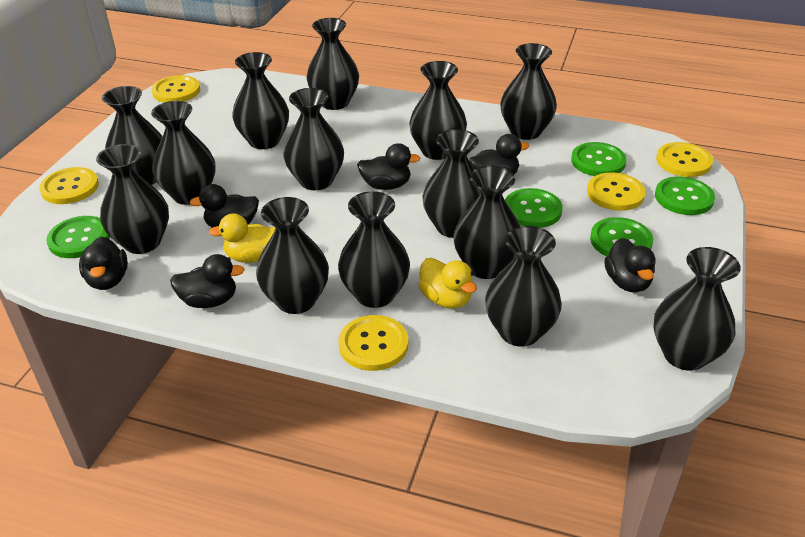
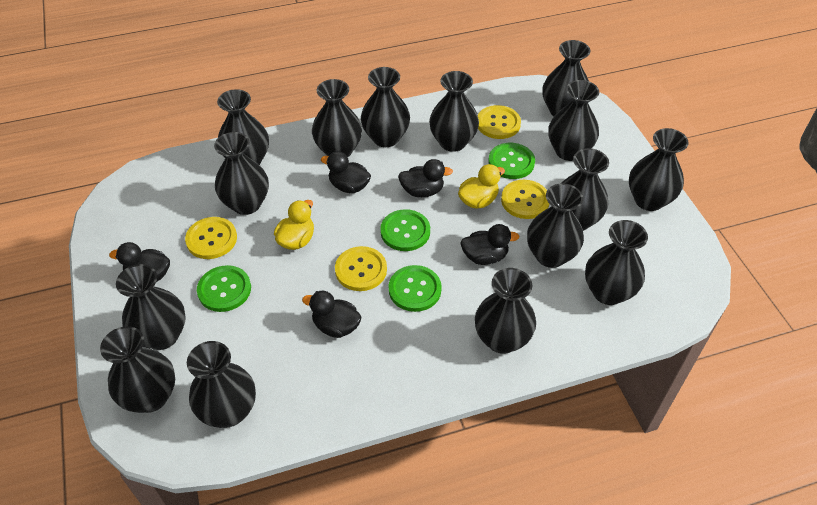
black duck: [79,237,128,290] [170,254,245,308] [189,184,259,228] [357,143,421,190] [469,134,529,174] [604,238,656,293] = 6 -> [109,242,170,282] [302,291,361,338] [321,151,371,193] [398,159,453,197] [460,224,519,265] = 5
black vase: [96,144,169,254] [102,86,162,185] [151,101,216,205] [232,52,289,149] [256,197,329,314] [284,88,344,190] [306,18,359,110] [338,191,410,308] [409,61,467,160] [423,129,480,238] [453,166,520,279] [485,226,562,347] [500,43,557,140] [654,247,741,371] = 14 -> [100,326,175,413] [116,264,186,350] [187,341,256,428] [214,132,269,215] [217,89,269,165] [312,79,362,157] [361,67,410,147] [429,71,479,152] [475,268,536,354] [527,183,584,268] [542,40,590,116] [548,80,599,161] [560,148,609,231] [585,220,648,305] [629,128,689,211] = 15
green button: [46,216,110,258] [505,188,563,228] [571,142,627,176] [590,217,653,256] [655,177,715,215] = 5 -> [197,265,251,312] [380,209,430,251] [389,265,442,312] [488,143,535,179] = 4
yellow button: [39,167,99,204] [152,75,200,102] [338,315,408,371] [587,172,646,211] [656,142,713,177] = 5 -> [185,217,237,259] [335,246,387,291] [478,105,521,139] [501,180,549,219] = 4

